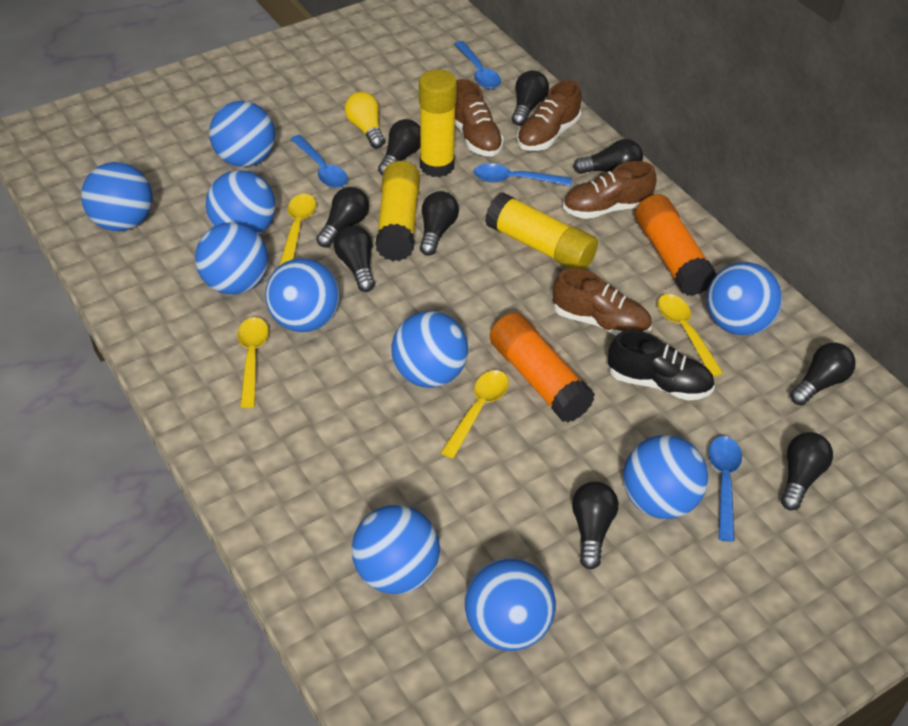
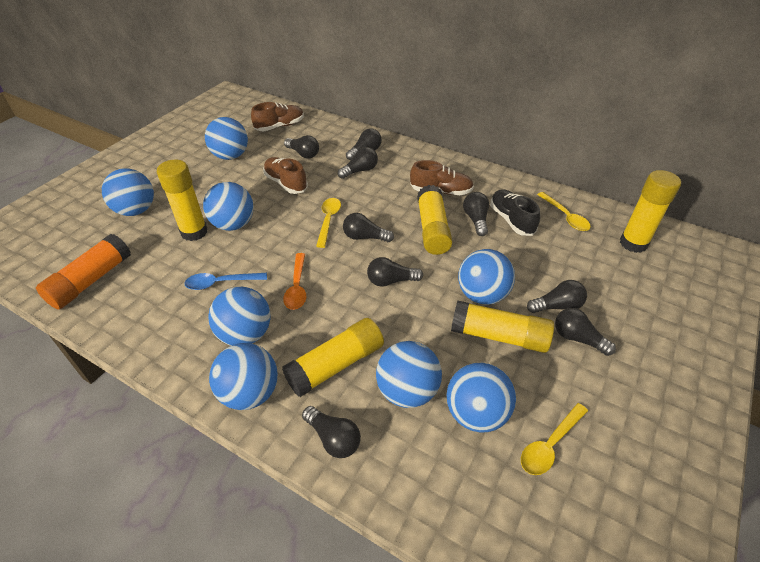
blue ball: [81,162,152,231] [195,222,268,295] [206,170,276,235] [209,101,275,167] [265,258,340,332] [352,505,440,594] [391,311,468,388] [465,558,556,651] [623,435,708,519] [707,262,782,335] = 10 -> [102,168,154,216] [203,182,254,231] [205,117,248,160] [208,287,271,346] [209,343,278,410] [376,341,442,408] [447,363,516,432] [458,249,515,305] = 8
blue spoon: [291,135,348,188] [455,41,501,89] [473,163,572,186] [708,436,742,542] = 4 -> [184,273,267,290] = 1
brown shoe: [455,79,504,156] [517,80,581,151] [553,268,652,336] [563,161,657,219] = 4 -> [251,102,304,131] [263,157,308,194] [410,160,474,195] = 3
orange glue stick: [490,313,595,423] [635,194,717,296] = 2 -> [36,234,131,309] = 1
orange spoon: none = 0 -> [283,253,306,310] = 1
yellow glue stick: [375,161,420,261] [419,69,457,177] [485,192,598,270] = 3 -> [157,160,208,241] [282,318,384,397] [417,185,452,255] [451,301,554,353] [620,170,681,253] = 5
yellow light bulb: [345,92,385,148] = 1 -> none = 0
yellow spoon: [237,317,269,408] [279,194,316,266] [441,370,509,459] [658,294,723,377] = 4 -> [316,198,341,248] [521,403,588,475] [537,192,591,231] = 3

